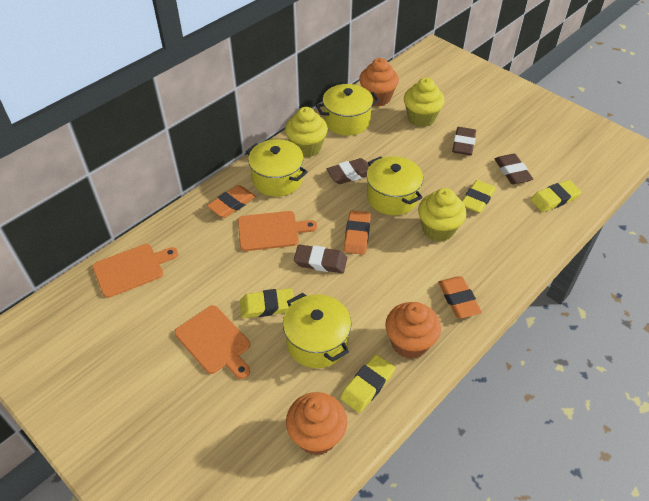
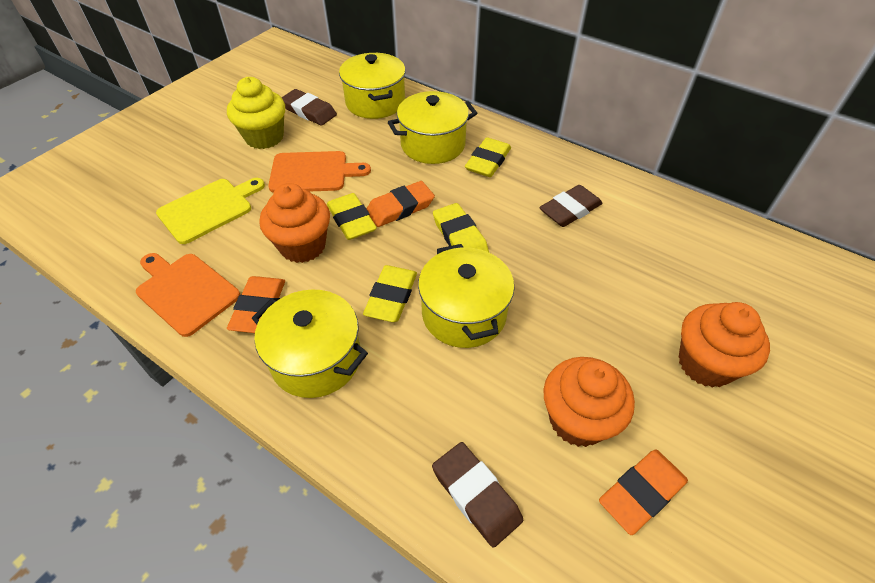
brown eraser: [294,244,347,273] [326,158,369,184] [452,127,476,155] [495,154,533,184] = 4 -> [281,89,337,126] [432,442,523,548] [539,185,603,227] = 3
orange cutting board: [92,244,178,298] [175,305,250,379] [238,211,317,251] = 3 -> [136,253,240,337] [268,151,371,192] = 2
yellow cupcake: [285,107,328,157] [404,78,445,127] [418,188,466,242] = 3 -> [227,77,285,149] = 1
yellow cutting board: none = 0 -> [156,178,265,244] = 1

